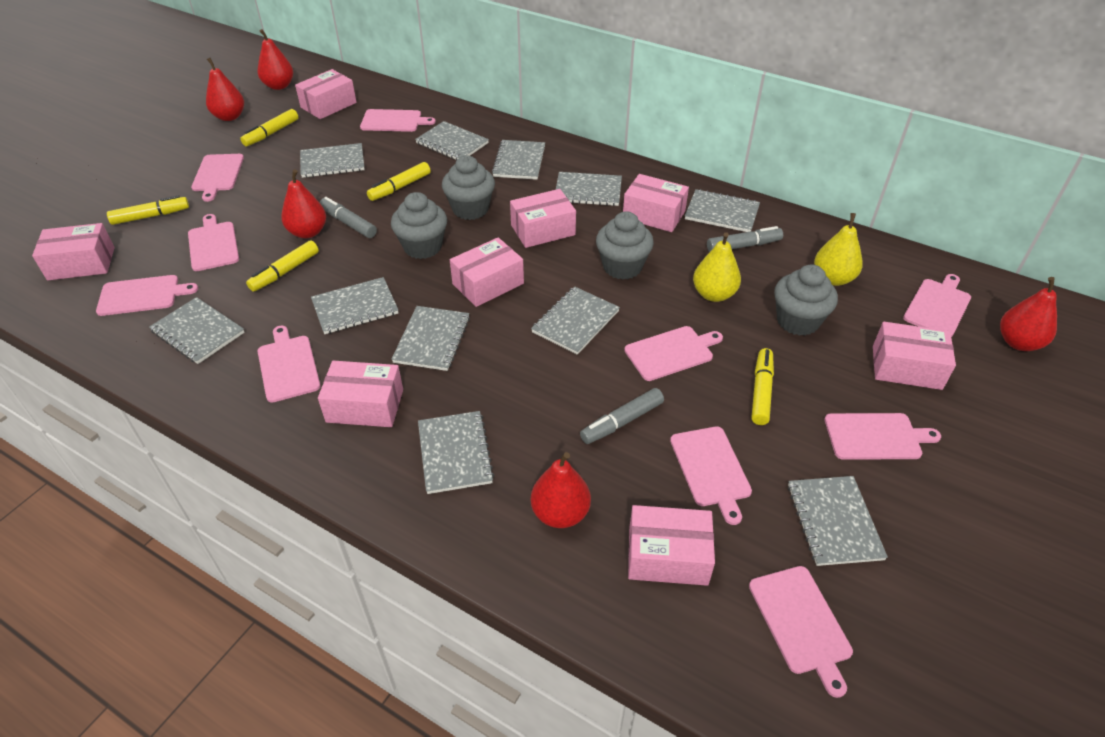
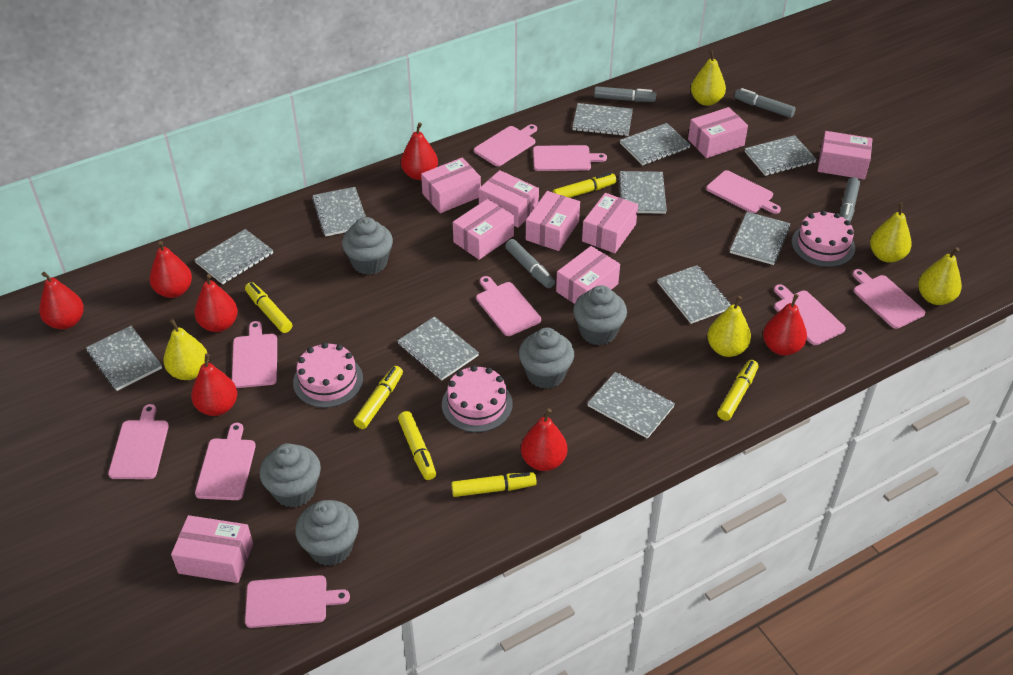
grey cupcake: [391,192,447,259] [442,155,495,220] [596,211,654,280] [774,265,838,336] = 4 -> [260,443,321,507] [295,500,359,566] [342,217,393,275] [519,328,574,389] [573,285,627,345] = 5
grey marker: [320,197,377,238] [580,388,664,444] [707,226,783,252] = 3 -> [505,239,555,288] [594,86,656,102] [734,88,796,118] [840,177,860,222] = 4
pink box: [32,223,115,280] [295,69,357,119] [318,361,403,427] [450,237,524,307] [510,189,576,248] [623,174,689,232] [628,505,715,586] [873,322,956,390] = 8 -> [171,515,253,583] [421,158,481,213] [453,199,514,260] [478,170,539,228] [526,191,580,251] [556,246,620,304] [582,193,638,253] [688,107,748,158] [818,131,873,179] = 9
pink cake: none = 0 -> [293,342,363,408] [442,365,513,432] [792,210,855,267] = 3
red pear: [206,58,244,121] [257,29,293,90] [281,169,326,238] [531,452,591,528] [1000,277,1057,351] = 5 -> [39,272,84,329] [149,241,192,298] [191,354,237,416] [194,274,238,332] [401,123,438,180] [521,409,567,471] [763,294,807,355] = 7
yellow marker: [107,195,189,225] [240,109,299,147] [246,240,319,292] [367,162,431,201] [752,348,774,425] = 5 -> [245,282,292,333] [354,366,403,429] [398,411,436,480] [451,472,537,497] [553,173,616,198] [717,360,759,421] = 6
yellow pear: [693,232,741,302] [814,213,863,286] = 2 -> [164,319,209,380] [691,50,726,106] [707,296,751,357] [870,202,912,263] [918,247,962,305] = 5

